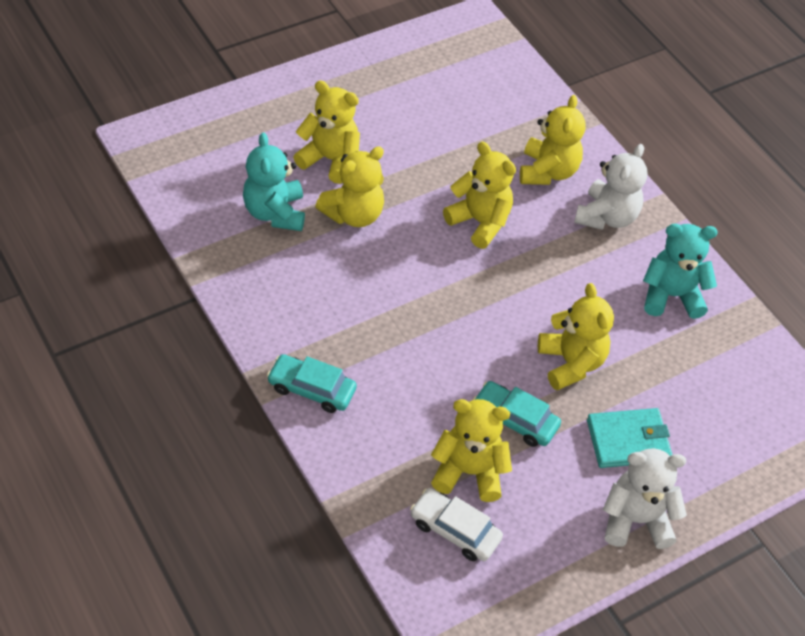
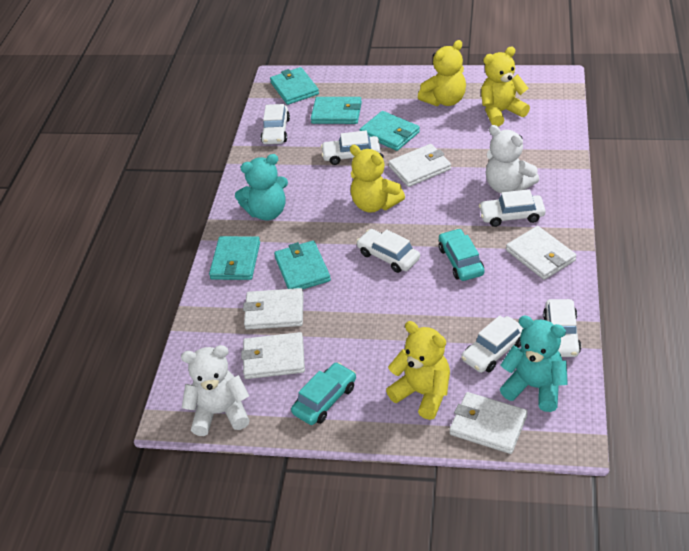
turquoise wallet: [587,408,673,468] = 1 -> [209,236,260,280] [270,67,319,105] [274,241,331,289] [311,97,362,124] [360,111,420,151] = 5
white car: [410,488,503,561] = 1 -> [261,104,290,144] [321,131,380,165] [356,229,420,273] [461,315,523,373] [479,189,546,227] [543,299,581,357] = 6
white wallet: none = 0 -> [241,332,305,379] [243,288,304,330] [389,144,451,187] [449,392,528,454] [506,226,577,280] = 5
yellow teddy bear: [293,80,360,184] [315,147,384,227] [431,399,512,502] [443,142,516,249] [520,95,585,185] [538,283,614,390] = 6 -> [350,145,405,213] [386,321,450,420] [418,40,466,106] [481,46,530,126] = 4

